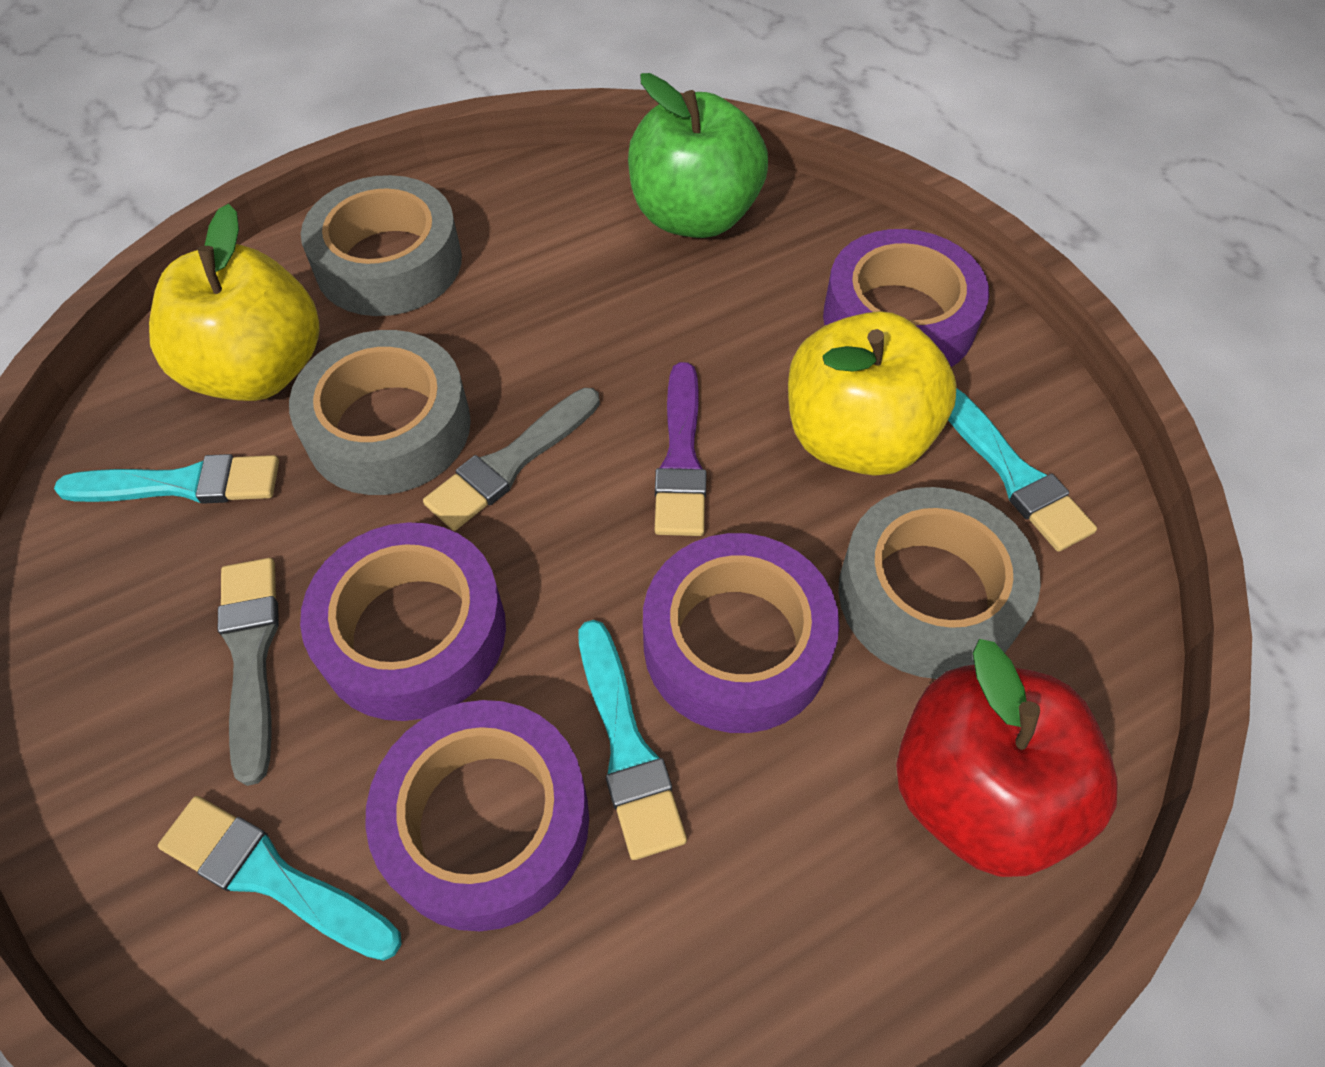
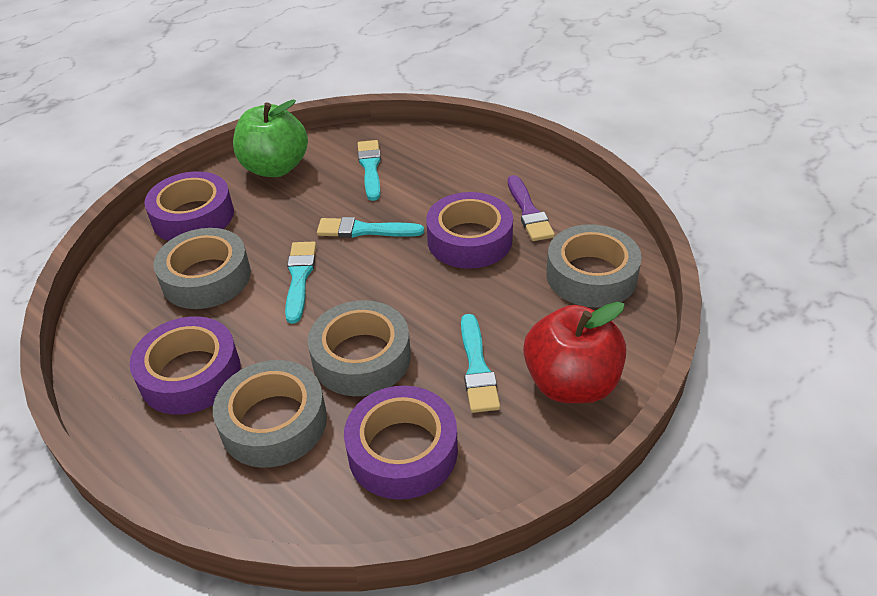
grey brush: [218,558,279,786] [423,388,600,531] = 2 -> none = 0
grey tape: [289,330,471,495] [301,175,462,316] [838,487,1041,679] = 3 -> [153,228,251,309] [213,360,327,468] [308,300,411,396] [546,224,642,308] = 4
yellow apple: [149,204,320,401] [788,311,957,476] = 2 -> none = 0

